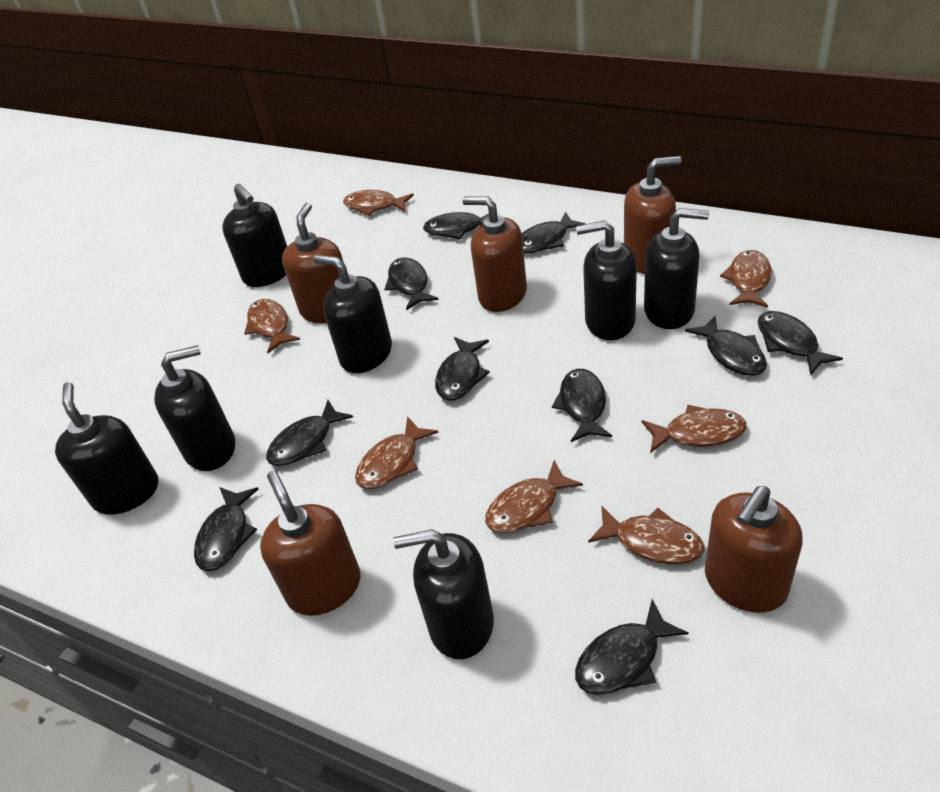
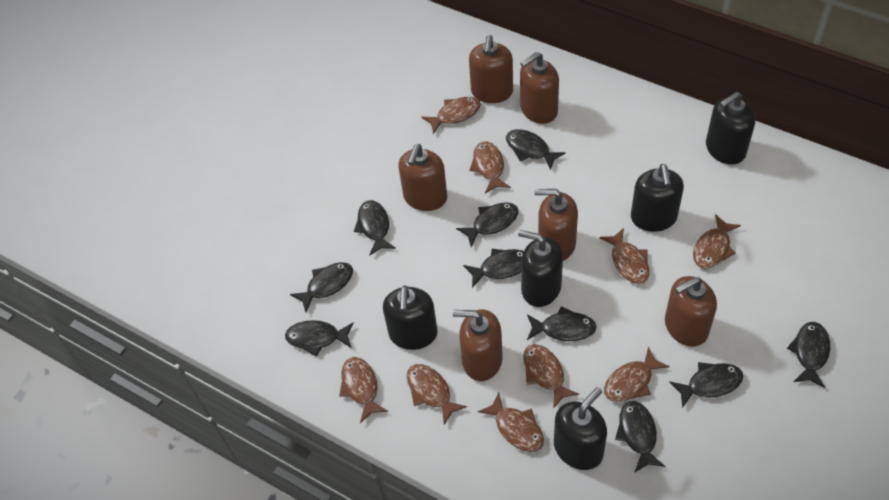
black soap dispenser: [55,382,158,515] [154,345,235,471] [222,184,287,287] [314,255,392,373] [393,529,494,659] [576,221,637,340] [644,208,709,329] = 7 -> [383,286,438,350] [518,230,563,307] [554,387,607,470] [631,164,684,232] [706,92,755,165] = 5
brown fish: [244,299,300,353] [343,190,414,216] [355,416,438,489] [485,460,583,533] [588,506,704,564] [642,405,747,453] [720,250,772,308] = 7 -> [339,357,388,423] [406,364,467,425] [421,97,481,134] [469,142,511,193] [478,393,544,452] [523,344,579,409] [599,228,650,284] [604,347,670,402] [693,214,741,269] = 9
brown soap dispenser: [260,471,360,616] [282,203,344,323] [463,197,527,312] [624,156,681,274] [705,486,803,613] = 5 -> [398,144,447,211] [453,309,503,381] [469,35,513,103] [520,52,559,124] [535,189,578,261] [665,276,717,347] = 6

